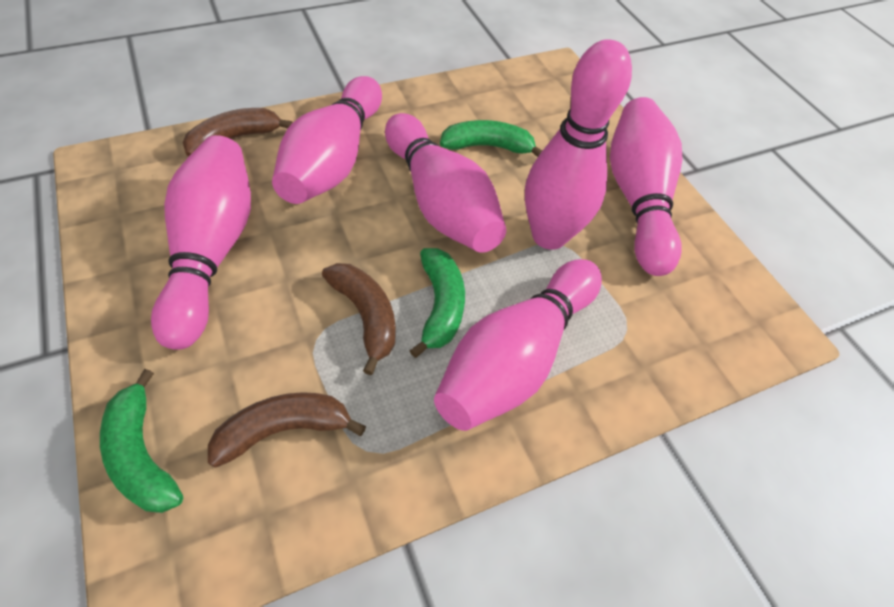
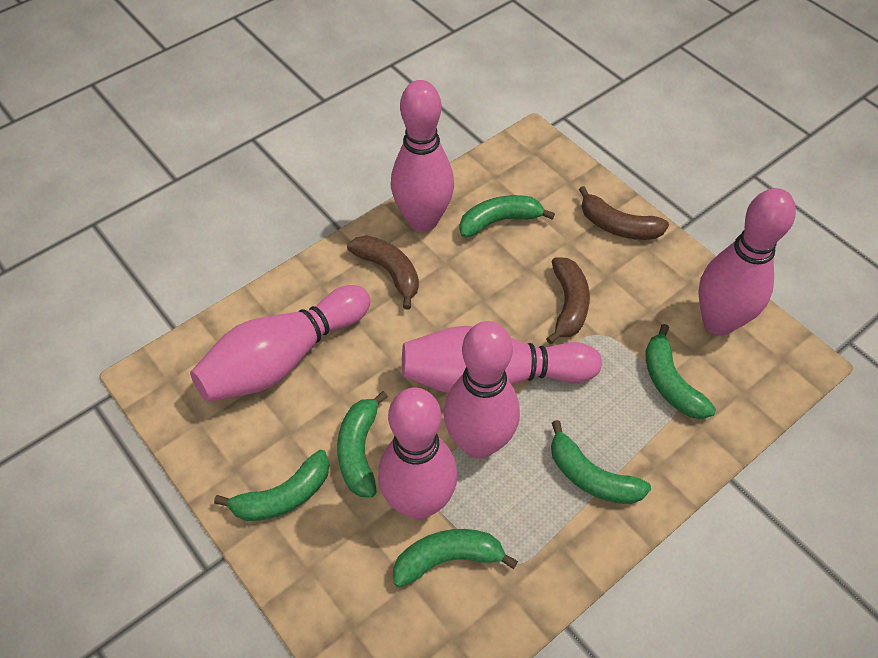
green banana: [100,369,183,513] [410,248,465,358] [440,120,542,157] = 3 -> [214,450,330,521] [337,391,388,498] [393,529,518,587] [459,195,555,238] [551,420,651,504] [645,324,716,419] = 6

